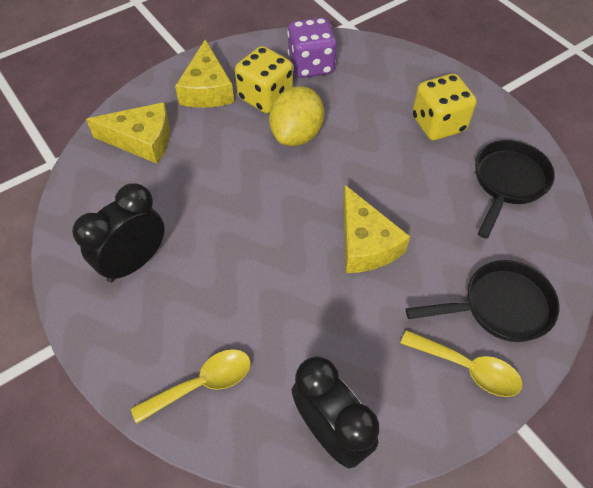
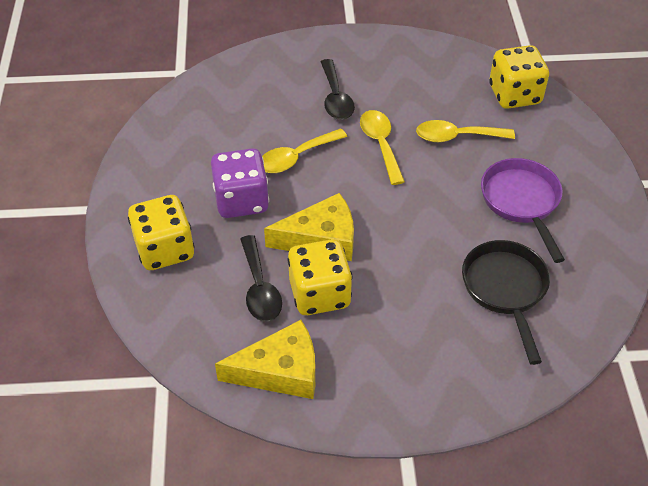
black clock: [72,183,165,283] [292,357,379,468] = 2 -> none = 0
black pan: [406,260,560,342] [475,140,555,239] = 2 -> [462,240,550,365] = 1
black spoon: none = 0 -> [240,235,282,321] [321,59,355,120] = 2
purple pan: none = 0 -> [481,158,565,263] = 1
yellow cheese: [86,102,170,164] [175,39,234,108] [343,185,410,273] = 3 -> [215,320,315,399] [264,193,354,261] = 2
yellow dice: [235,46,293,113] [412,74,477,140] = 2 -> [128,195,194,270] [287,239,353,315] [489,45,549,109] = 3
yellow lemon: [269,86,324,146] = 1 -> none = 0
yellow spoon: [131,349,251,424] [400,330,522,397] = 2 -> [262,128,347,173] [360,110,405,185] [416,120,515,142] = 3

